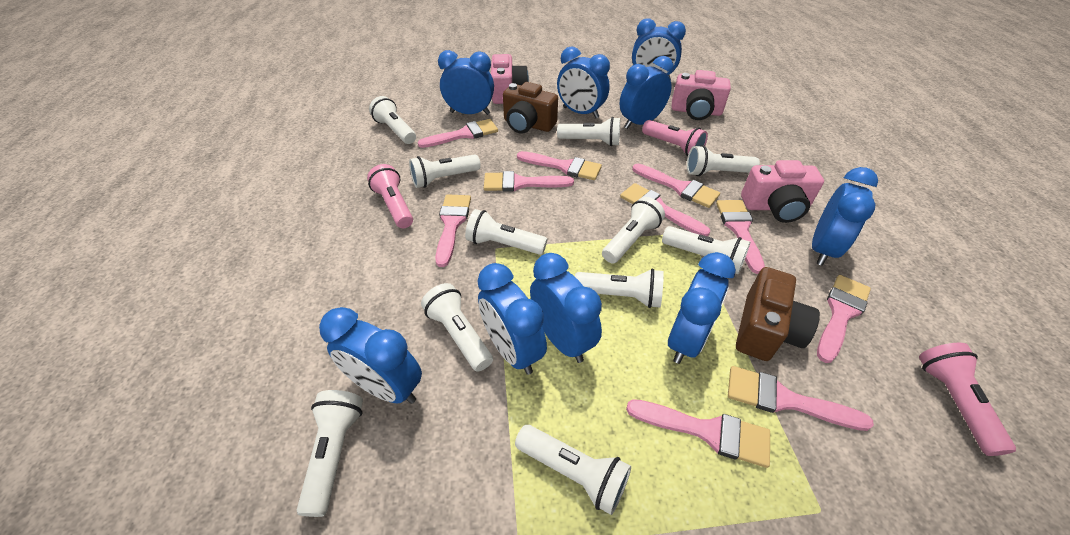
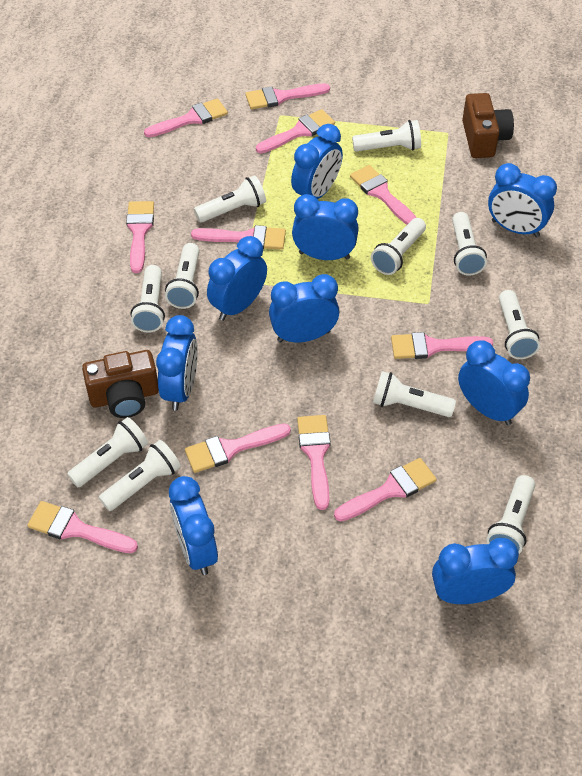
pink brush: [418,119,498,148] [435,194,471,267] [484,171,574,192] [517,151,602,180] [620,183,710,236] [626,399,770,468] [632,164,720,208] [716,200,765,274] [728,366,874,431] [817,275,871,363] = 10 -> [27,501,138,553] [126,201,154,273] [144,98,228,137] [185,424,291,473] [191,225,286,250] [245,83,330,109] [256,109,335,154] [297,415,331,510] [334,458,437,522] [350,165,416,225] [391,332,493,359] = 11
pink camera: [491,54,529,104] [672,70,731,120] [741,160,824,223] = 3 -> none = 0
pink flashlight: [367,164,413,228] [642,120,708,156] [919,343,1016,456] = 3 -> none = 0

